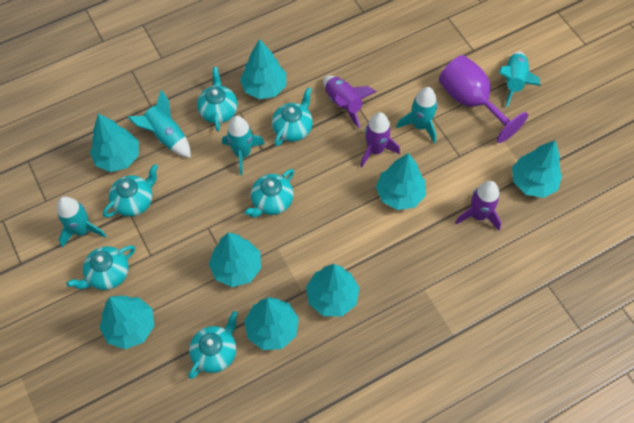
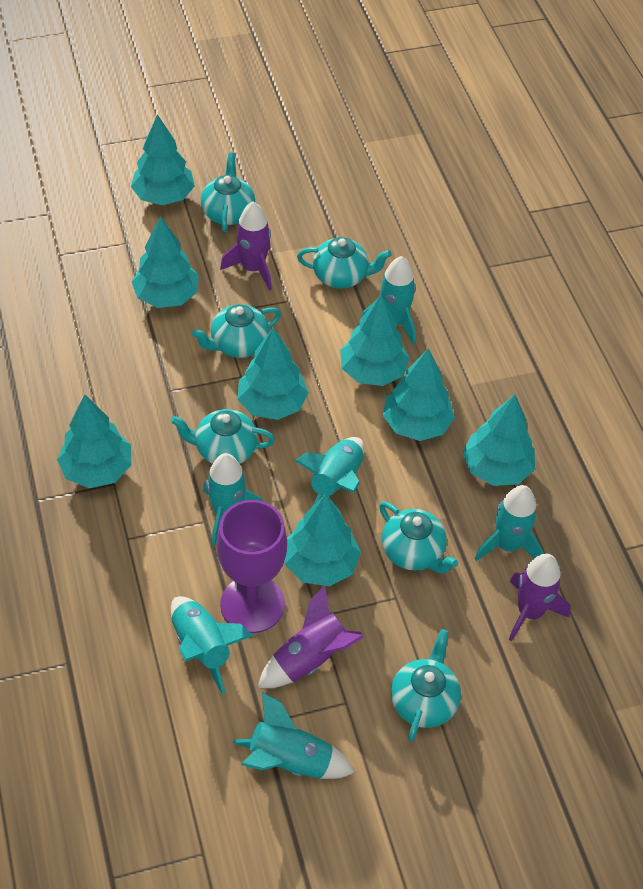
turquoise rocket: [57,197,106,247] [127,90,191,158] [222,116,265,175] [396,87,438,143] [499,51,541,107] = 5 -> [171,596,253,694] [203,453,263,546] [233,692,355,779] [295,437,364,505] [361,256,416,344] [475,485,543,561] = 6

